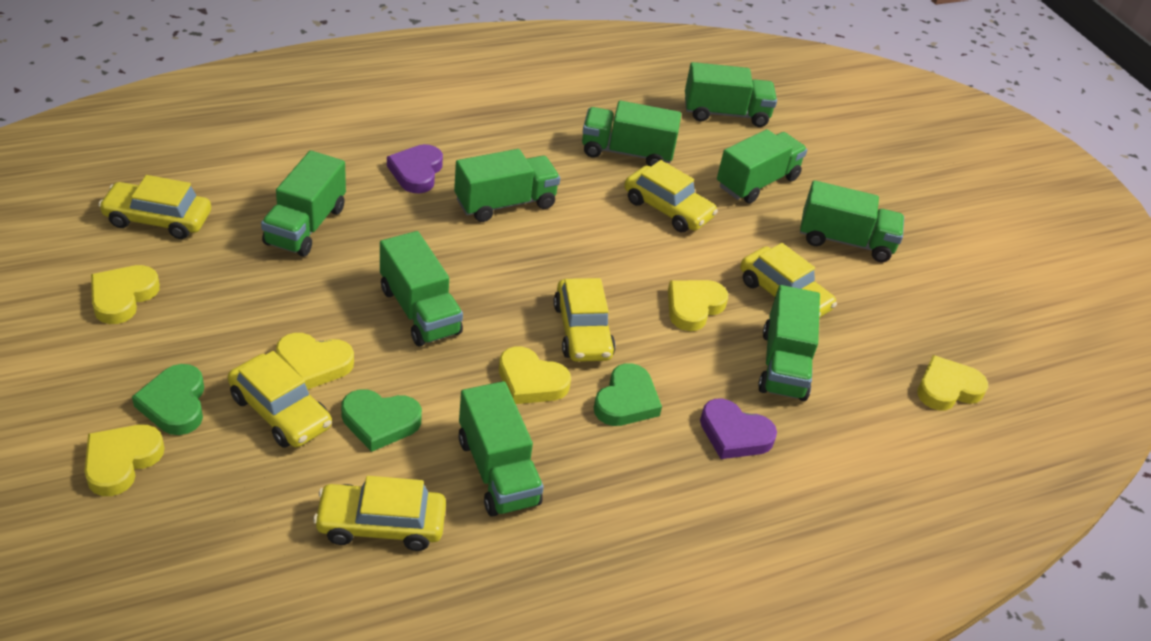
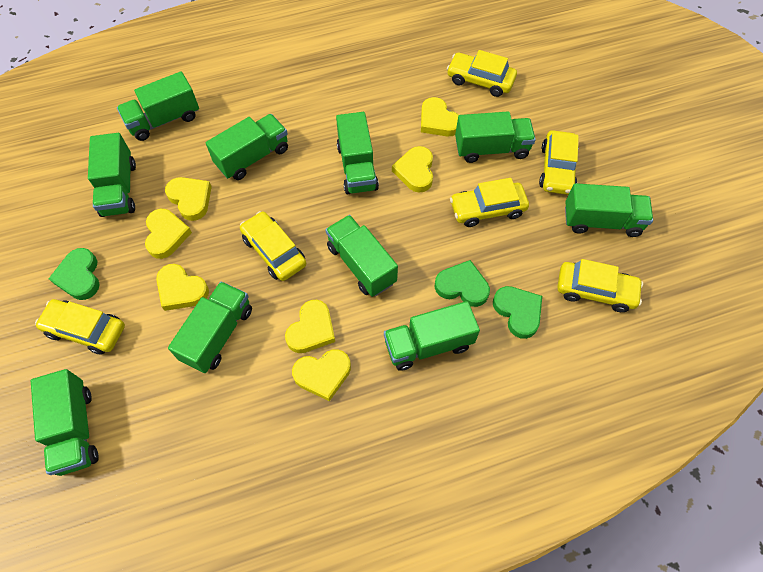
green truck: [261,150,346,257] [380,231,463,347] [454,149,560,222] [459,381,544,517] [582,101,681,167] [685,62,777,127] [717,129,807,204] [758,285,820,401] [800,180,904,262] = 9 -> [31,369,99,476] [88,133,136,217] [117,71,199,141] [168,281,252,373] [206,114,288,180] [326,215,398,297] [336,112,379,194] [384,301,480,371] [455,111,536,163] [565,183,653,237] = 10
purple heart: [387,144,443,194] [700,399,777,459] = 2 -> none = 0
yellow heart: [84,425,165,496] [91,265,160,324] [276,333,354,390] [499,347,571,404] [668,280,728,331] [917,355,988,411] = 6 -> [145,209,192,259] [156,264,209,311] [165,177,212,221] [285,300,335,353] [292,349,351,401] [392,146,433,193] [421,97,459,136] = 7

